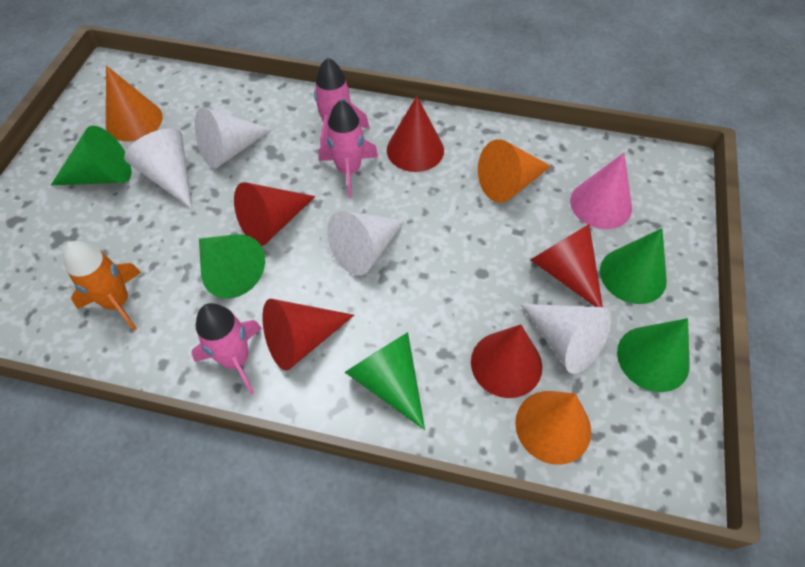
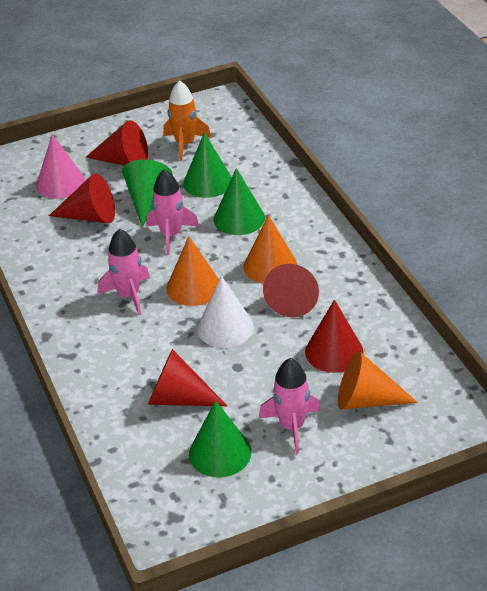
green cone: [51,126,131,185] [199,234,265,299] [344,332,425,430] [600,228,667,304] [617,318,690,392] = 5 -> [122,160,173,227] [183,133,232,198] [189,401,252,477] [214,168,265,235] = 4
white cone: [124,128,192,209] [195,107,273,169] [327,211,405,275] [520,304,612,374] = 4 -> [197,276,254,348] = 1

